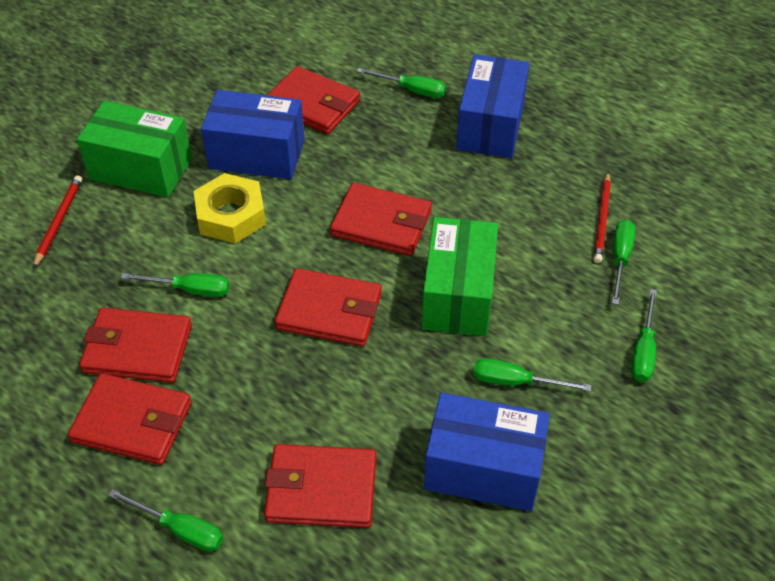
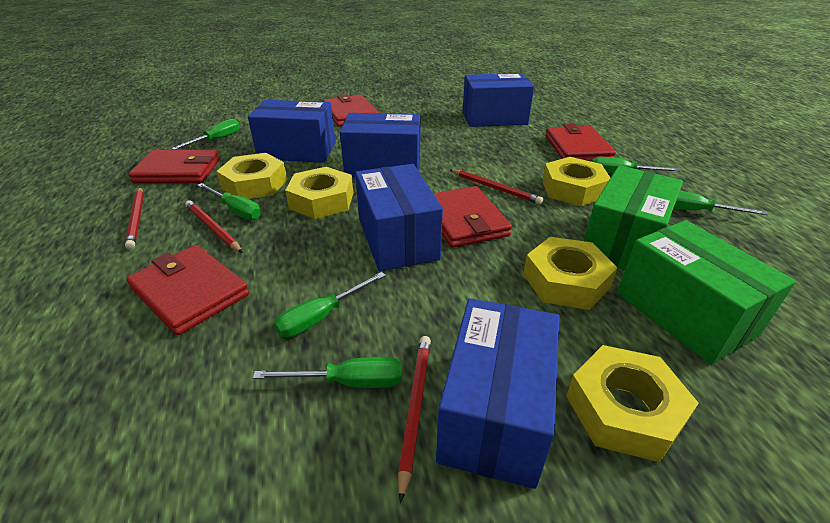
blue box: [201,90,305,179] [424,392,550,511] [456,54,529,158] = 3 -> [248,100,335,163] [340,113,421,177] [355,164,443,271] [436,298,560,489] [463,73,534,127] = 5
red pencil: [33,175,82,269] [594,172,611,263] = 2 -> [125,187,144,249] [185,200,243,253] [398,336,431,503] [449,169,543,204] = 4
red wallet: [68,373,192,465] [79,307,192,383] [264,444,376,528] [267,66,360,134] [275,268,382,346] [330,183,432,256] = 6 -> [126,245,249,335] [129,150,220,184] [323,94,379,127] [433,186,512,248] [546,124,616,161] = 5
yellow nut: [194,173,266,244] = 1 -> [217,153,287,199] [285,167,353,219] [523,237,618,310] [542,157,610,206] [566,345,699,462] = 5

